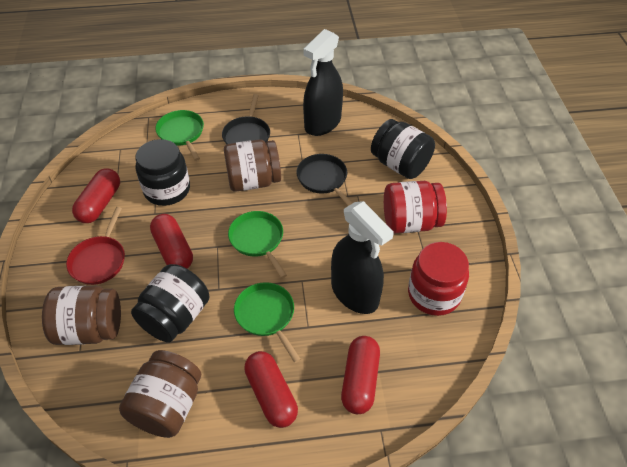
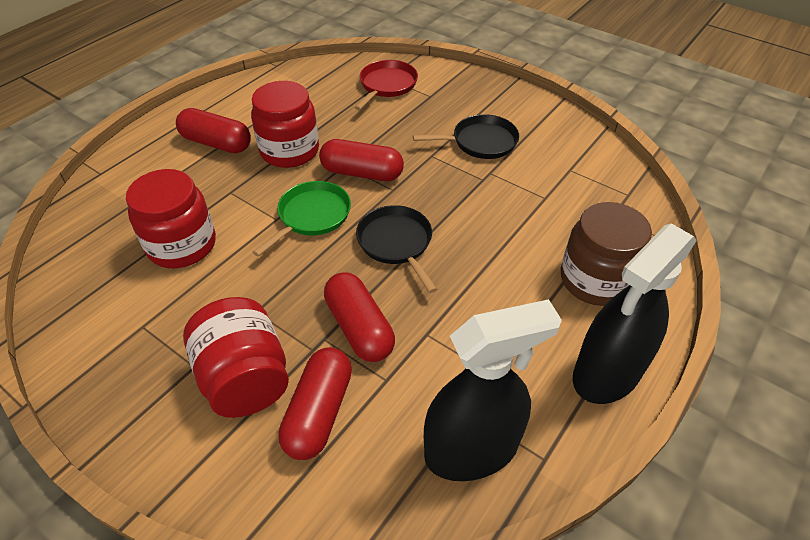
black jar: [131,264,210,342] [135,139,190,206] [371,119,435,179] = 3 -> none = 0
brown jar: [42,286,121,345] [119,350,201,438] [224,139,281,192] = 3 -> [561,202,652,306] = 1
green pan: [155,110,204,161] [228,211,287,278] [234,282,301,363] = 3 -> [253,181,351,257] = 1
red jar: [384,181,447,233] [408,242,469,316] = 2 -> [126,169,216,268] [183,297,289,418] [251,81,319,168] = 3

